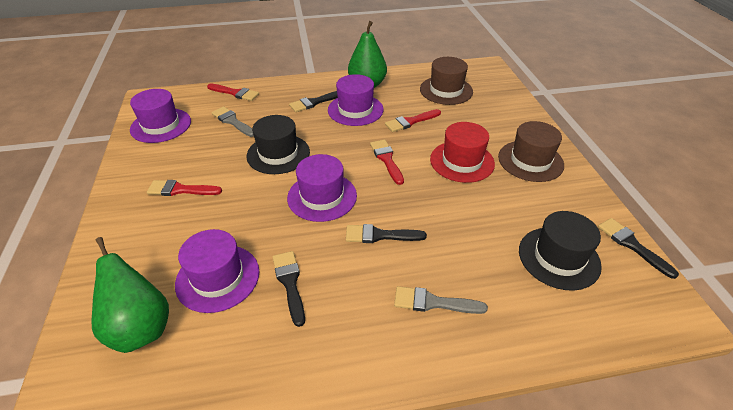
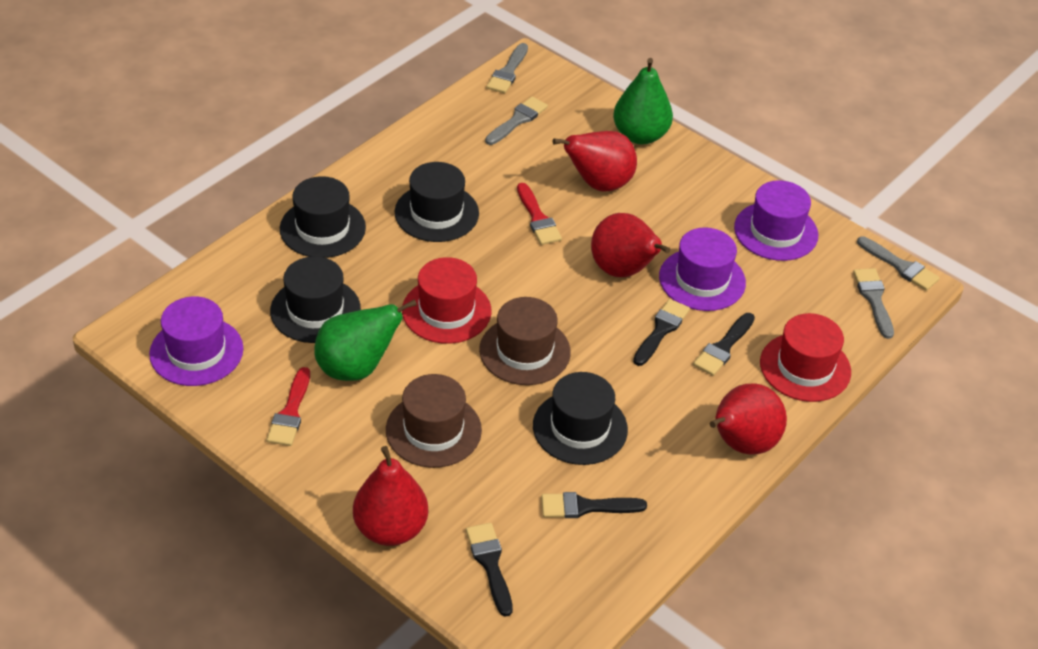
black hat: [246,115,310,174] [519,211,602,291] = 2 -> [270,256,361,343] [280,176,366,258] [395,162,479,242] [533,372,628,465] = 4
grey brush: [211,106,254,137] [394,286,488,314] = 2 -> [485,97,548,145] [486,43,528,93] [853,268,894,339] [857,236,940,291] = 4
purple hat: [130,89,191,143] [175,229,259,313] [287,154,357,222] [328,74,384,126] = 4 -> [149,296,243,386] [659,228,746,311] [734,180,818,261] = 3
red brush: [147,180,222,196] [207,84,259,101] [370,139,404,185] [385,109,441,132] = 4 -> [267,367,310,446] [517,183,562,245] = 2
red hat: [430,122,495,183] = 1 -> [402,257,492,344] [760,313,851,402] = 2
red pear: none = 0 -> [353,446,428,546] [553,131,637,191] [591,213,670,277] [710,383,787,454] = 4

